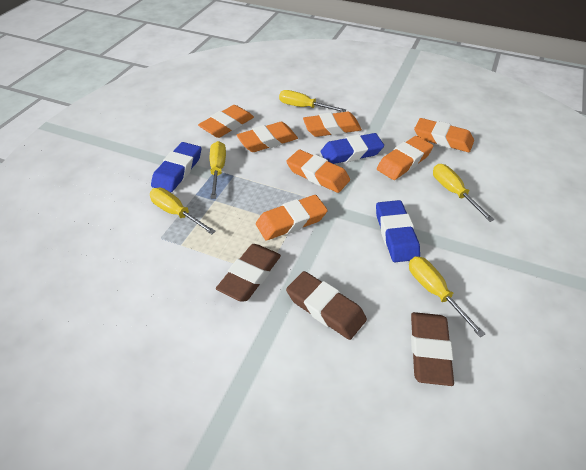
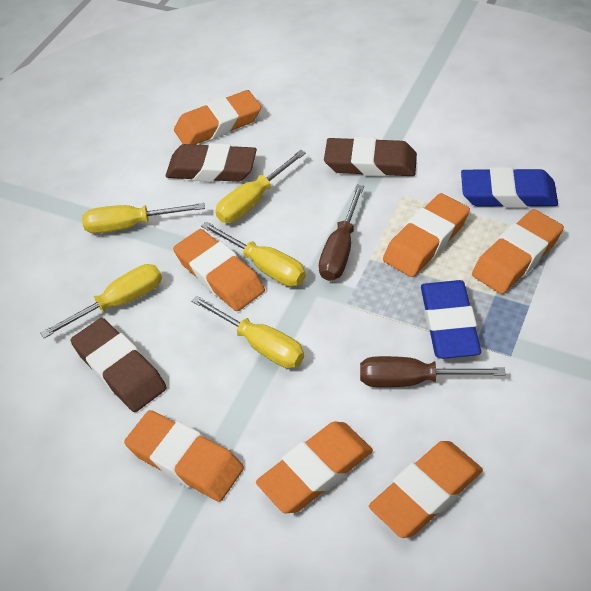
blue eraser: [151,142,201,193] [320,133,384,164] [376,200,420,262] = 3 -> [421,280,481,359] [461,167,558,208] = 2
brown screwdriver: none = 0 -> [319,185,364,281] [360,356,506,387] = 2

